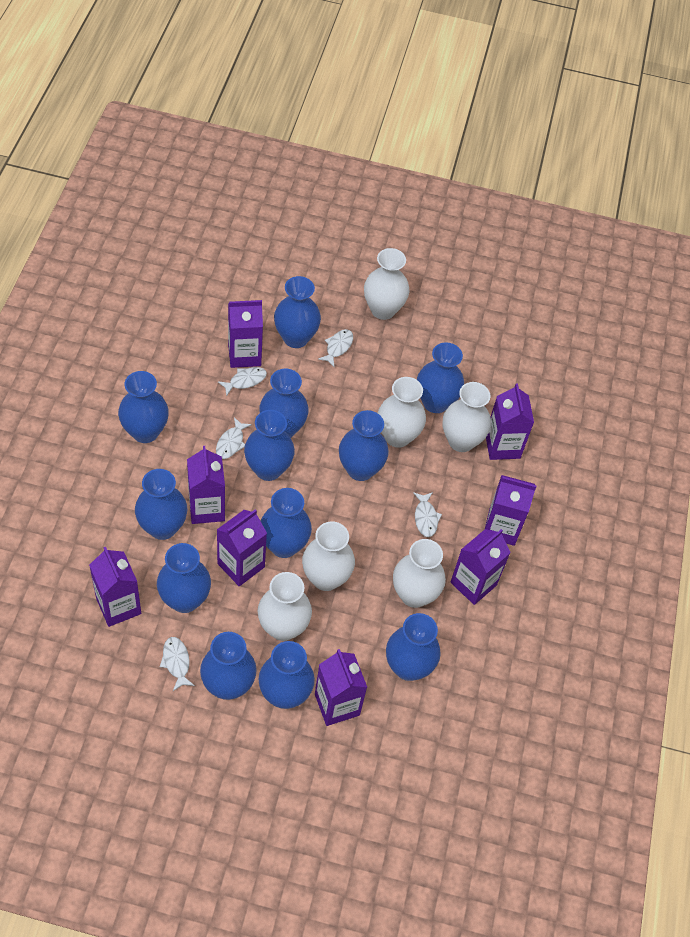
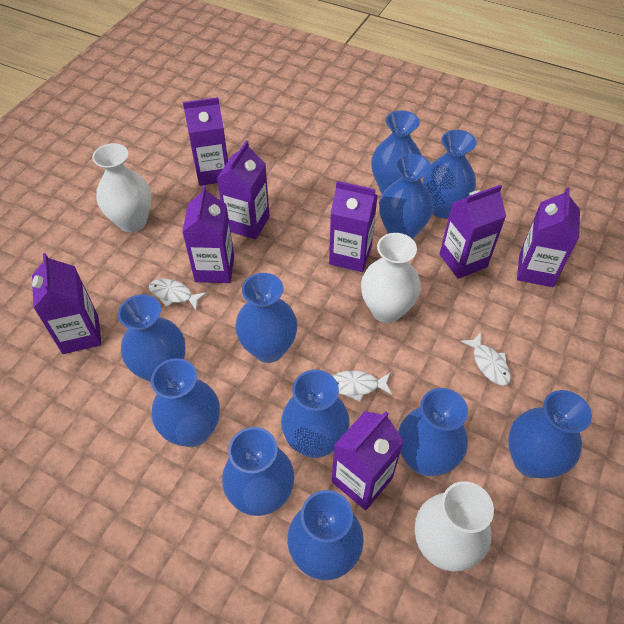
blue vase: [118,371,169,443] [135,469,187,540] [157,543,211,613] [200,632,257,700] [244,410,295,481] [258,641,315,709] [259,369,309,438] [261,488,312,558] [274,276,321,348] [339,410,389,481] [386,613,441,681] [417,342,464,413] = 12 -> [118,295,186,382] [151,358,220,447] [222,427,295,516] [235,273,298,363] [281,370,350,458] [287,490,364,580] [371,110,422,194] [379,154,433,239] [398,388,468,476] [423,130,477,218] [508,390,592,478] = 11
white fish: [160,637,195,691] [216,417,252,459] [218,367,267,396] [318,329,353,367] [413,492,442,537] = 5 -> [149,279,207,310] [333,370,392,402] [461,333,511,386] = 3
white vase: [258,572,312,641] [302,522,355,591] [364,248,410,320] [378,377,426,448] [393,539,446,608] [443,382,491,452] = 6 -> [92,143,151,232] [361,233,421,323] [415,481,494,572] = 3

